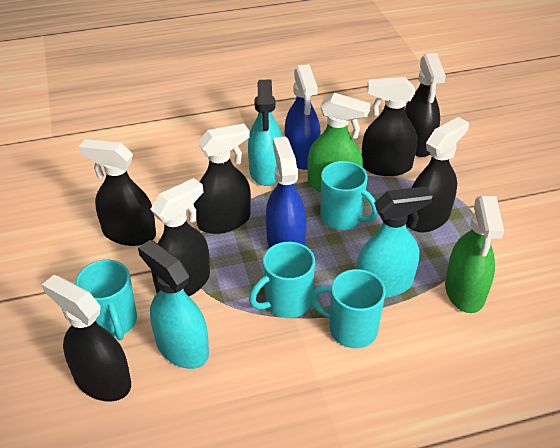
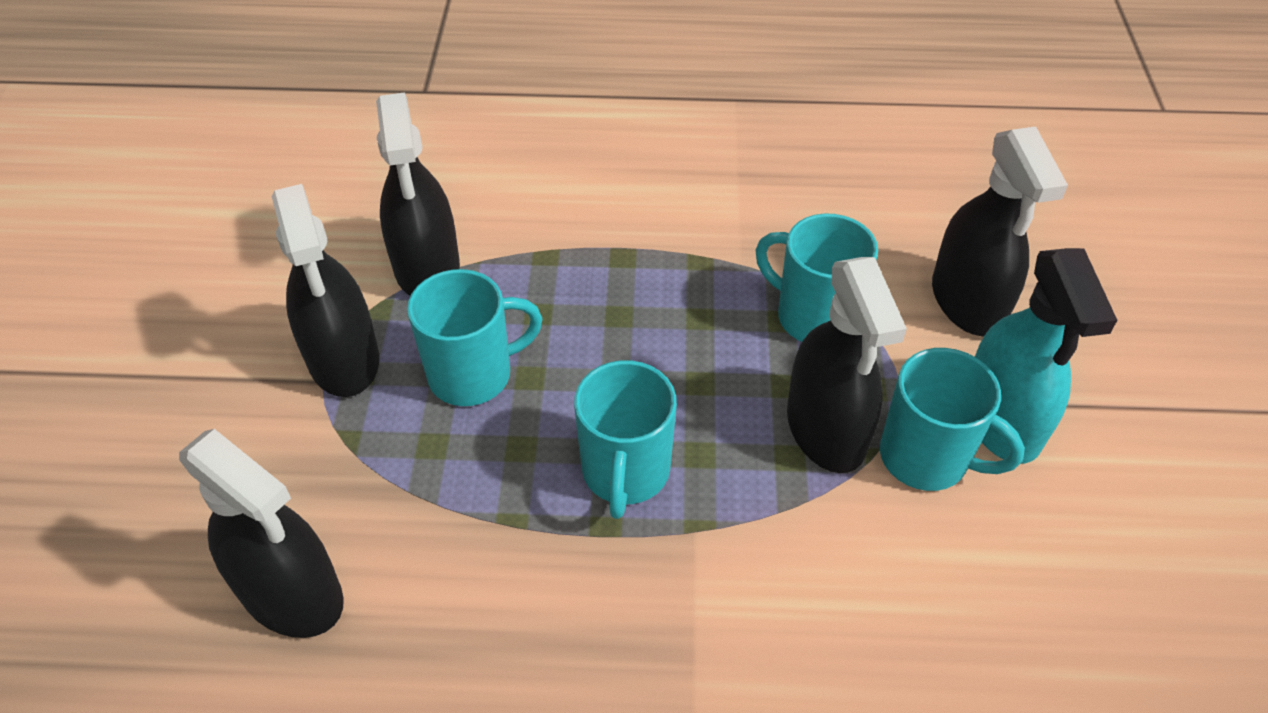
black spray bottle: [42,275,131,402] [79,139,156,246] [150,178,210,296] [194,123,251,234] [362,77,417,176] [405,53,446,157] [406,117,469,233] = 7 -> [179,429,344,638] [272,184,379,397] [376,92,460,296] [787,257,907,473] [932,126,1068,337] = 5
blue spray bottle: [266,136,307,248] [285,64,321,170] = 2 -> none = 0
green spray bottle: [307,93,371,193] [445,196,504,313] = 2 -> none = 0
turquoise spray bottle: [138,240,209,369] [248,79,282,186] [356,186,433,298] = 3 -> [975,248,1117,464] = 1

